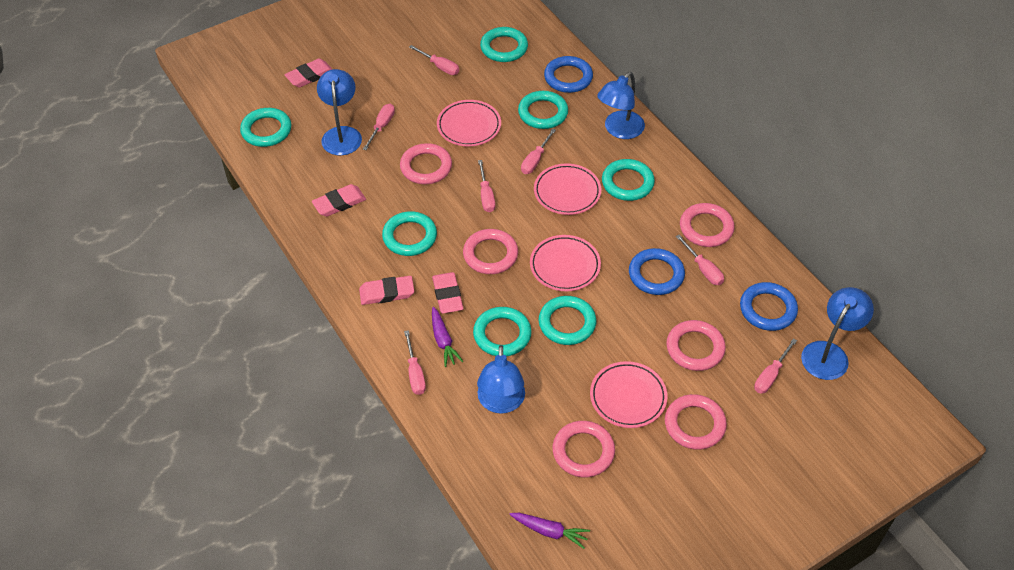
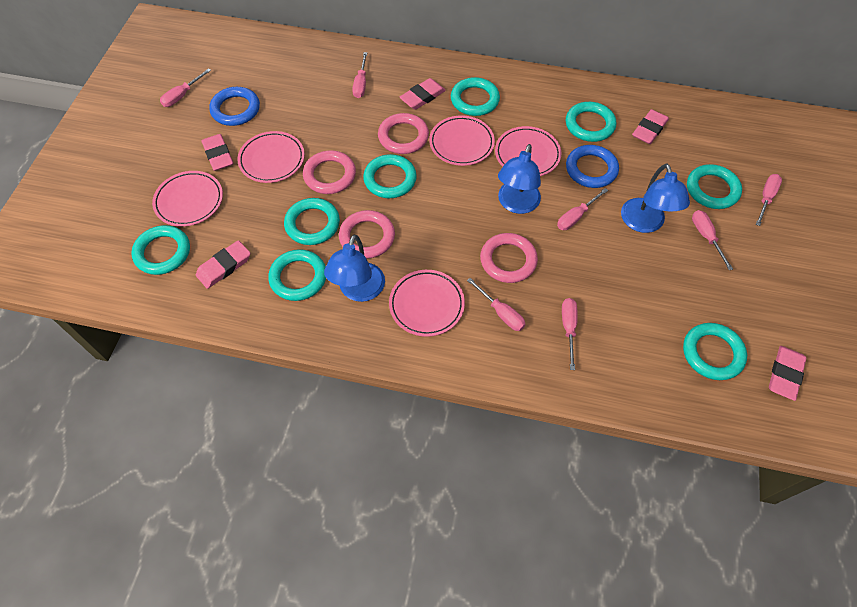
blue lamp: [317,69,362,156] [477,345,525,414] [597,72,645,139] [801,287,874,380] = 4 -> [324,235,385,302] [498,144,541,214] [621,163,690,233] = 3
blue ring: [544,56,593,93] [629,248,685,295] [740,282,798,331] = 3 -> [209,87,260,126] [566,145,619,188] = 2
pink eraser: [284,58,332,88] [312,184,366,217] [359,276,414,305] [432,272,463,314] = 4 -> [196,240,250,289] [201,134,233,171] [399,78,446,110] [632,109,669,144] [769,346,806,401] = 5
pink plate: [437,100,501,146] [530,235,601,291] [534,163,601,215] [590,361,667,428] = 4 -> [152,171,223,227] [237,131,305,183] [389,270,465,337] [429,116,495,166] [495,126,562,176] = 5
pink ring: [400,143,452,184] [463,229,518,274] [553,421,615,477] [665,394,727,450] [666,320,726,371] [680,203,735,247] = 6 -> [303,150,356,194] [339,210,395,259] [378,113,429,154] [480,233,538,283] = 4
purple carrot: [432,307,463,367] [509,513,590,549] = 2 -> none = 0
turquoise ring: [240,108,291,147] [382,211,437,256] [473,307,532,356] [480,27,528,62] [518,91,568,129] [539,296,596,345] [602,159,655,201] = 7 -> [131,225,190,275] [268,249,326,301] [284,198,340,245] [363,154,417,198] [451,77,500,116] [566,102,616,142] [683,323,747,380] [687,164,742,209] = 8

